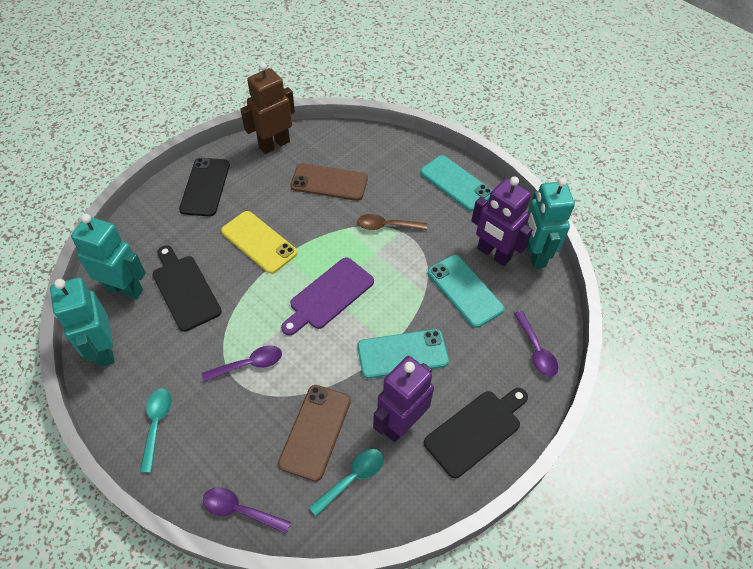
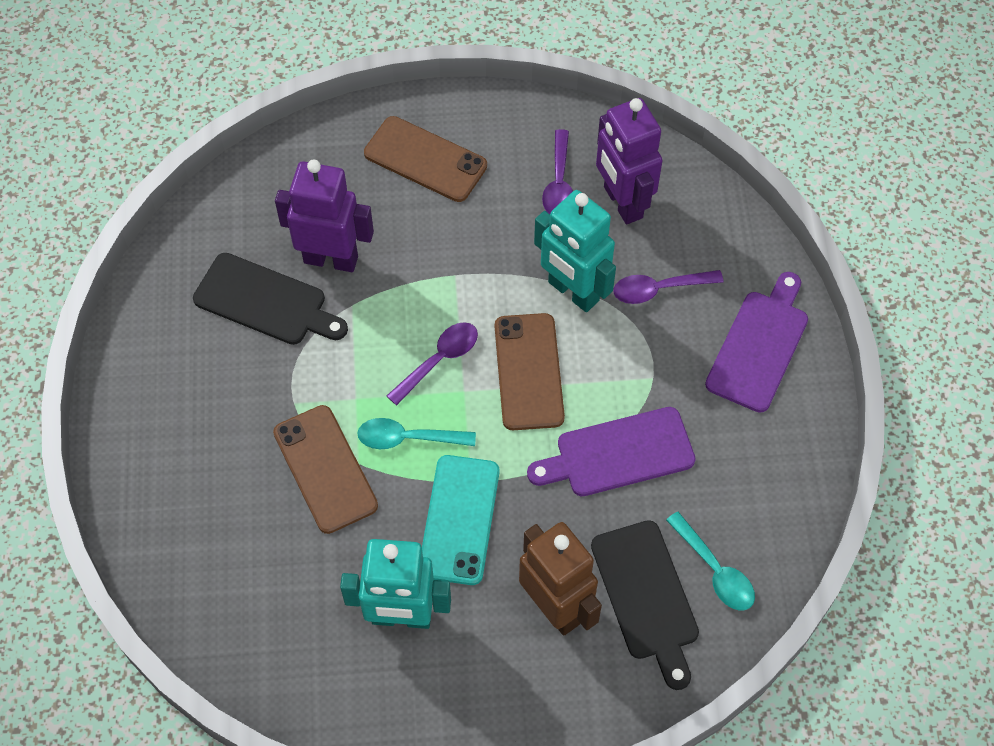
black phone: [179,158,230,217] = 1 -> none = 0
brown phone: [278,385,351,481] [290,163,368,201] = 2 -> [273,405,378,534] [364,116,487,202] [495,313,565,430] = 3
brown spoon: [357,214,427,230] = 1 -> none = 0
purple cutting board: [281,257,374,336] = 1 -> [527,407,696,496] [705,272,808,413] = 2
turquoise phone: [358,329,449,379] [420,155,492,211] [428,255,504,328] = 3 -> [422,455,499,585] = 1
turquoise robot: [50,278,115,367] [71,214,146,300] [527,178,575,268] = 3 -> [340,539,451,629] [534,190,616,312] = 2
yellow phone: [221,211,297,274] = 1 -> none = 0

